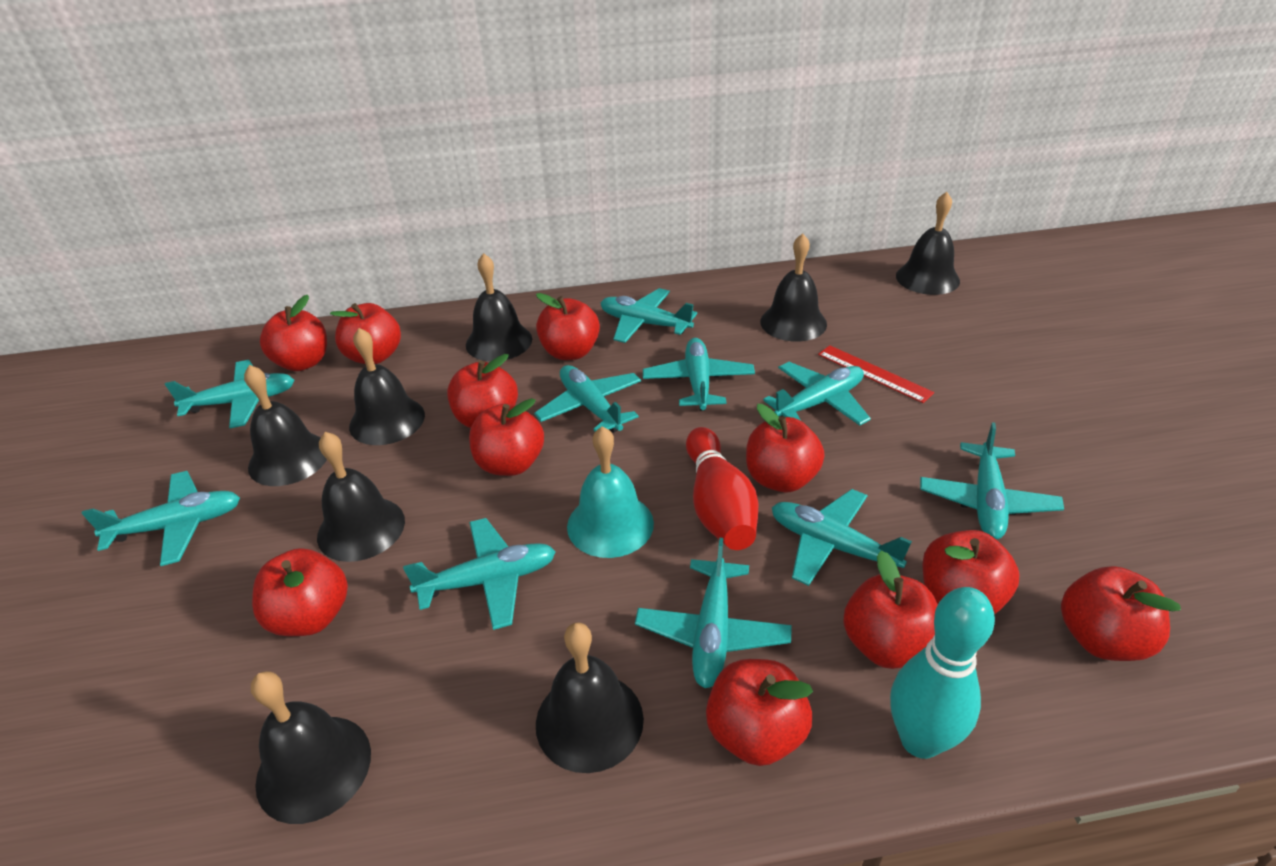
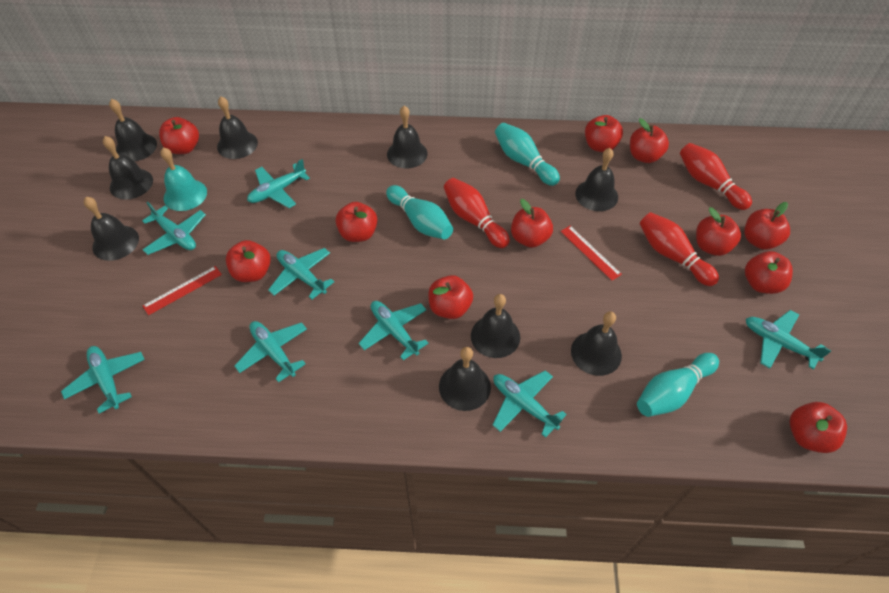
black bell: [244,365,327,486] [251,671,371,824] [317,432,405,562] [349,328,425,445] [466,253,532,361] [536,623,644,773] [760,233,827,342] [896,192,960,295] = 8 -> [84,197,139,261] [103,136,153,200] [109,99,157,161] [217,96,258,159] [387,106,427,168] [439,347,491,411] [471,294,520,358] [571,311,622,376] [575,148,618,211] = 9
red bowling pin: [686,427,758,550] = 1 -> [444,178,510,248] [640,212,719,286] [680,143,752,210] = 3
red ruler: [818,345,934,403] = 1 -> [143,266,222,315] [560,226,622,281] = 2
turquoise bowling pin: [890,587,995,759] = 1 -> [386,185,453,239] [495,123,560,186] [637,353,719,417] = 3
turquoise plane: [81,471,240,566] [165,360,294,428] [403,518,556,630] [534,365,641,433] [601,288,697,343] [635,538,792,688] [643,338,755,411] [763,362,871,426] [772,489,912,586] [920,422,1064,539] = 10 -> [61,346,145,414] [142,201,206,255] [235,321,307,383] [247,159,310,208] [268,248,334,299] [359,301,429,360] [493,370,567,438] [746,310,832,369] = 8

